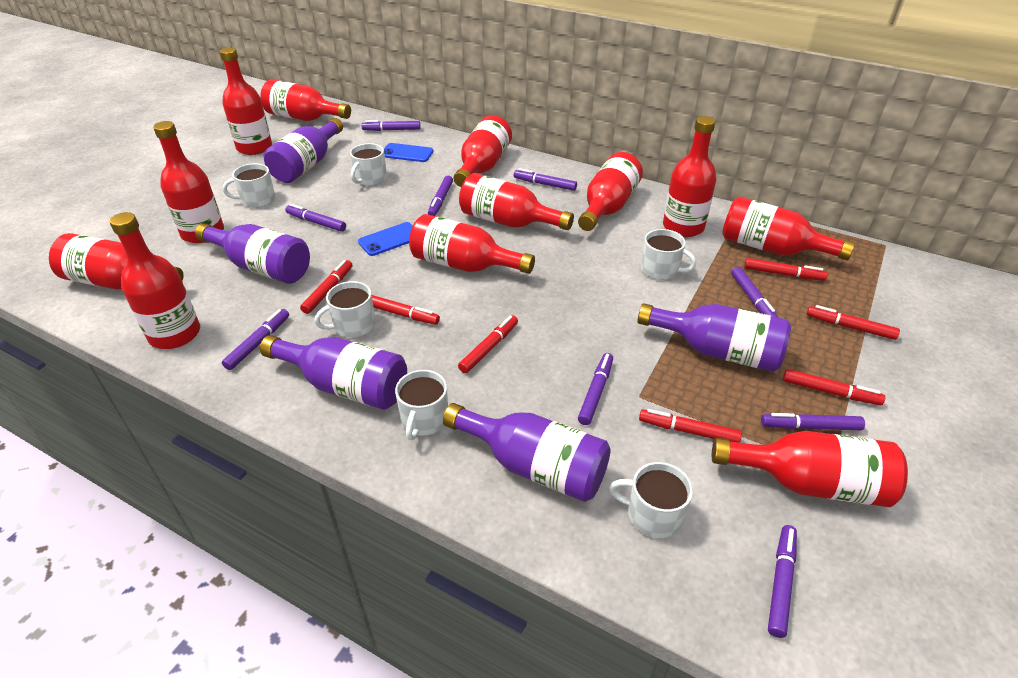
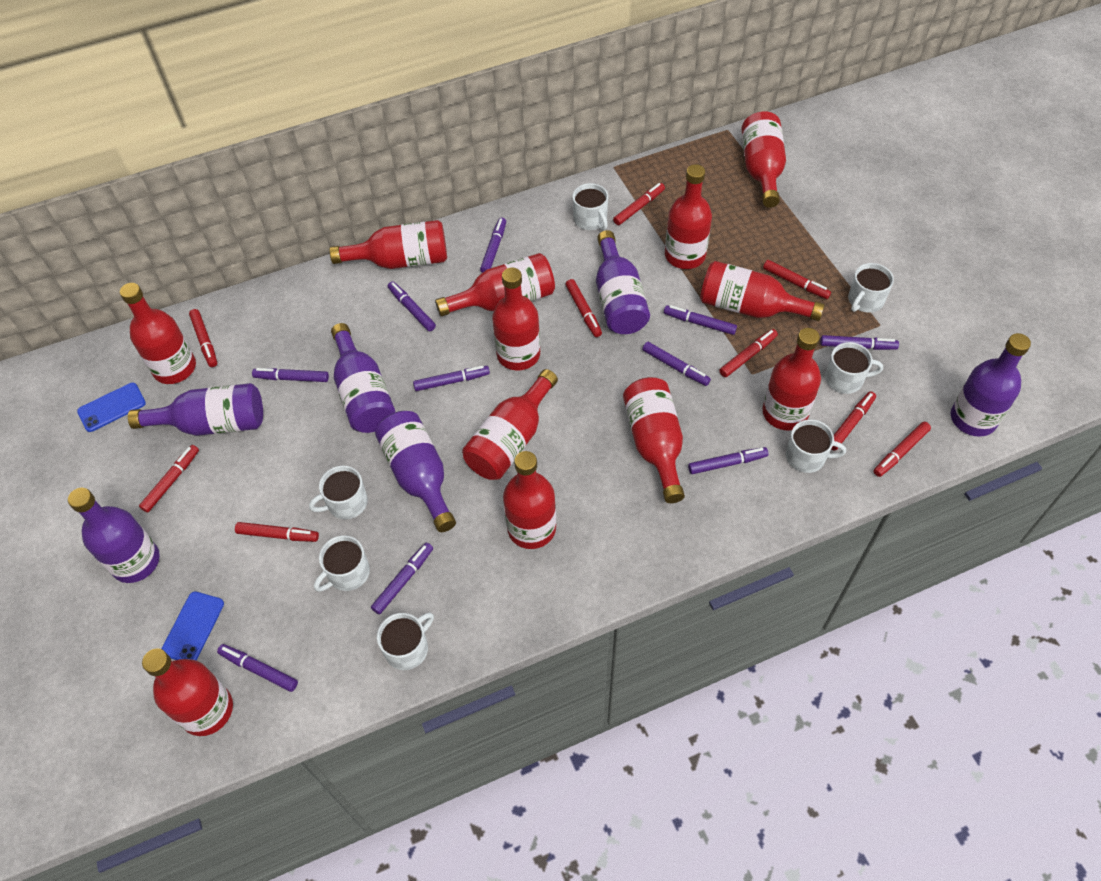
purple bottle: [195,223,310,284] [260,335,407,410] [264,118,343,183] [443,403,610,502] [637,303,791,372] = 5 -> [68,488,160,583] [128,383,263,436] [331,323,395,433] [375,411,456,532] [596,230,650,334] [951,333,1031,437] = 6
purple marker: [222,309,289,370] [285,204,346,232] [361,120,420,131] [428,176,453,216] [514,168,577,191] [578,353,613,425] [731,267,779,318] [761,413,865,430] [768,525,797,638] = 9 -> [217,644,298,692] [252,368,329,382] [371,542,433,614] [388,281,436,331] [413,366,490,391] [480,218,506,273] [642,342,711,386] [664,305,737,335] [688,447,768,474] [820,335,899,350] = 10
red marker: [300,260,352,314] [372,295,440,325] [458,316,518,373] [639,409,742,443] [744,258,827,281] [783,369,885,405] [807,305,900,340] = 7 -> [139,445,199,513] [189,309,217,367] [235,522,319,542] [566,279,602,337] [613,183,665,225] [719,329,778,377] [763,260,831,299] [831,391,876,451] [873,422,931,477] = 9
white mug: [223,163,275,208] [314,281,375,338] [350,143,387,186] [395,370,448,440] [609,462,693,538] [641,229,696,280] = 6 -> [309,466,368,519] [314,535,370,592] [377,613,434,670] [573,183,608,230] [786,419,846,473] [825,342,883,394] [848,263,894,313] = 7

